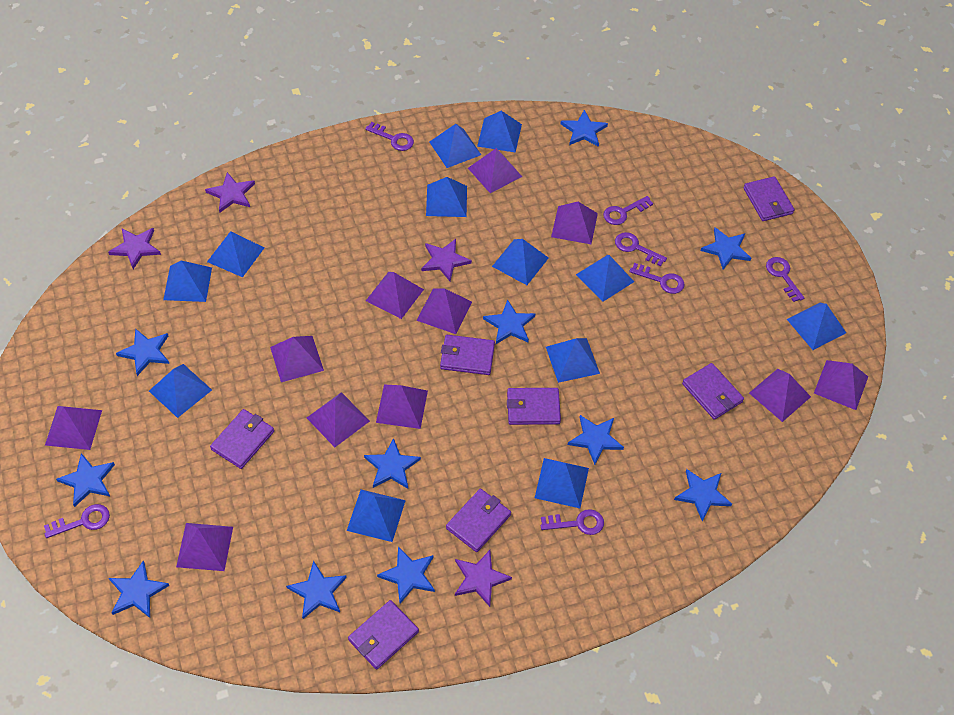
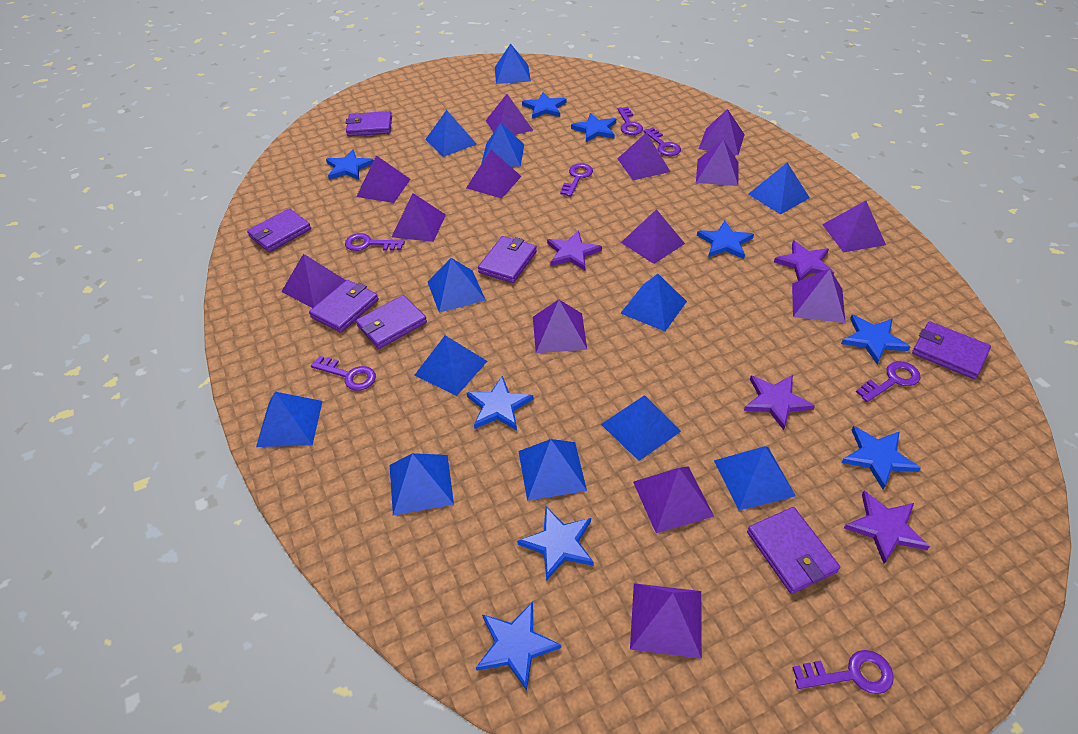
blue star: [56,453,115,507] [109,560,170,618] [116,328,169,376] [286,561,347,619] [364,438,421,489] [377,546,435,604] [483,299,535,344] [561,110,608,147] [568,415,624,465] [674,469,732,522] [700,228,751,270] = 11 -> [326,149,374,180] [467,376,533,430] [476,602,561,691] [517,507,594,581] [522,92,566,119] [571,113,616,142] [697,221,754,259] [841,315,911,364] [841,426,921,490] = 9
purple pyramid: [45,406,102,450] [176,523,233,571] [270,336,324,382] [307,392,370,447] [366,272,424,319] [376,385,428,429] [416,288,472,334] [468,148,522,193] [551,202,598,244] [749,369,811,422] [814,360,868,410] = 11 -> [281,254,346,308] [356,155,410,203] [392,193,446,242] [466,150,522,199] [486,94,533,135] [533,300,587,353] [617,132,670,180] [621,209,685,264] [630,583,702,659] [633,466,714,533] [696,139,739,186] [699,109,745,155] [792,269,845,323] [822,201,886,252] = 14

